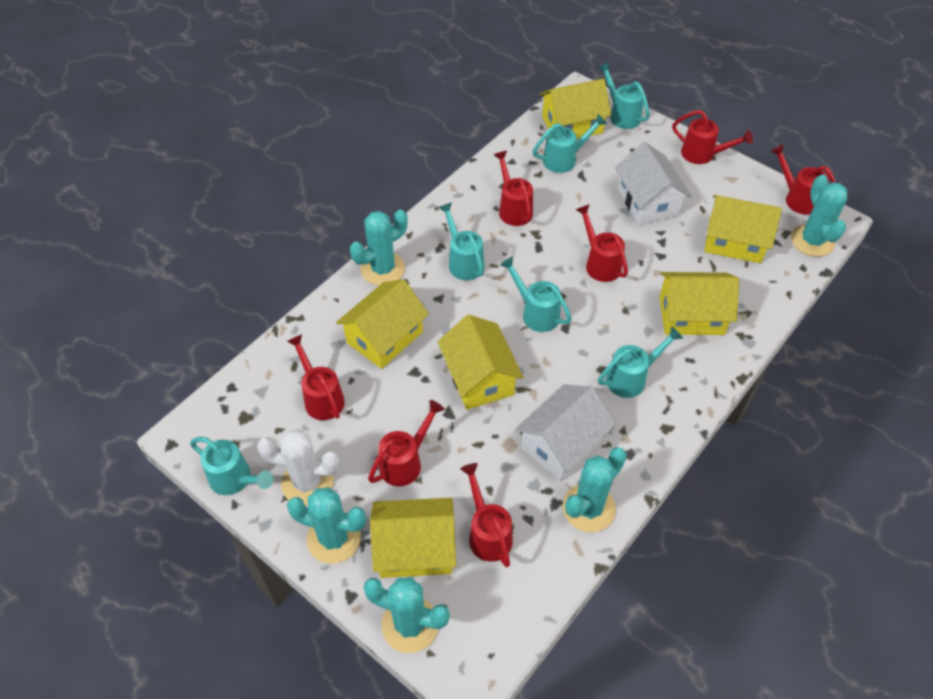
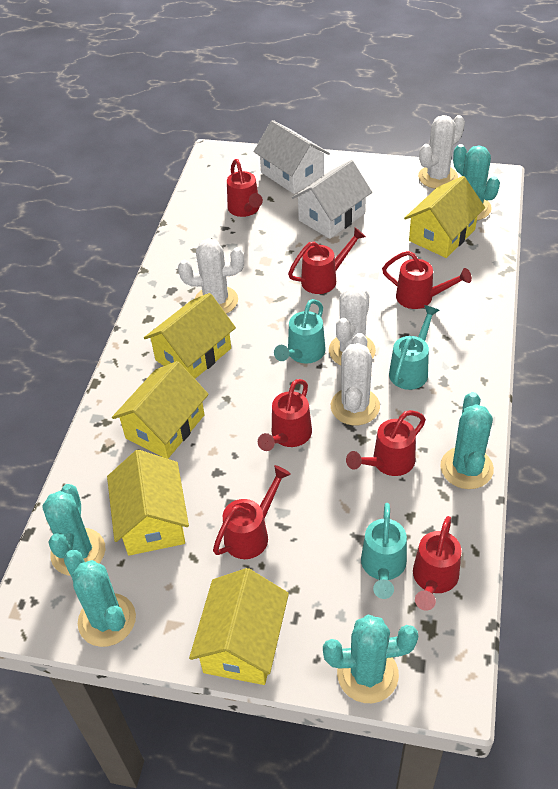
turquoise watering can: [190,437,273,495] [438,202,484,280] [500,256,572,332] [532,114,607,173] [598,62,650,129] [598,326,683,398] = 6 -> [274,299,326,364] [361,503,407,599] [389,305,440,390] = 3
white cactus: [257,429,340,506] = 1 -> [178,238,244,314] [329,287,376,365] [331,333,380,425] [418,115,465,189] = 4
yellow house: [336,279,429,369] [370,498,456,578] [438,315,524,410] [540,79,611,139] [659,272,739,335] [704,195,782,263] = 6 -> [107,450,189,556] [112,361,209,459] [144,293,236,379] [189,568,289,685] [404,176,485,258] = 5

